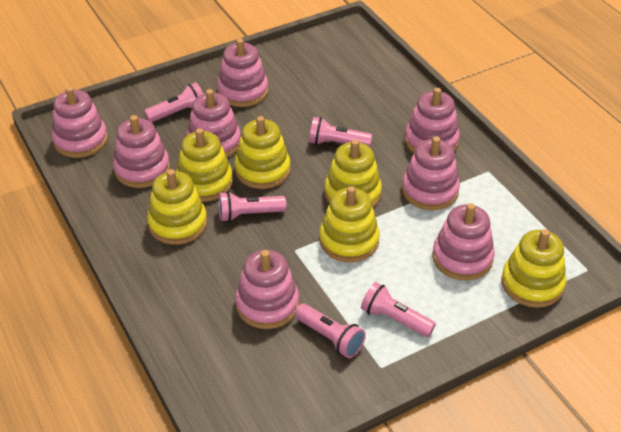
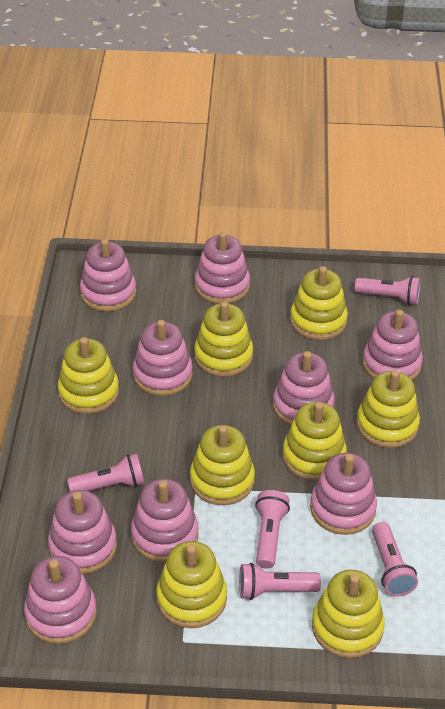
pink stacking toy: [52,87,108,158] [113,115,170,188] [187,89,241,158] [217,38,269,107] [235,250,299,329] [402,136,460,210] [405,88,460,153] [432,203,495,280] = 8 -> [24,556,97,644] [48,490,117,574] [80,239,136,312] [131,479,199,562] [133,320,193,396] [194,232,250,304] [273,351,335,426] [310,453,377,535] [362,309,423,380] = 9
yellow stacking toy: [147,169,207,245] [177,128,233,202] [235,116,291,189] [320,186,380,263] [325,139,382,208] [502,229,566,308] = 6 -> [58,337,119,414] [156,541,227,628] [190,425,255,505] [194,301,253,377] [282,402,347,481] [290,266,348,340] [312,570,385,658] [356,370,420,448] = 8

